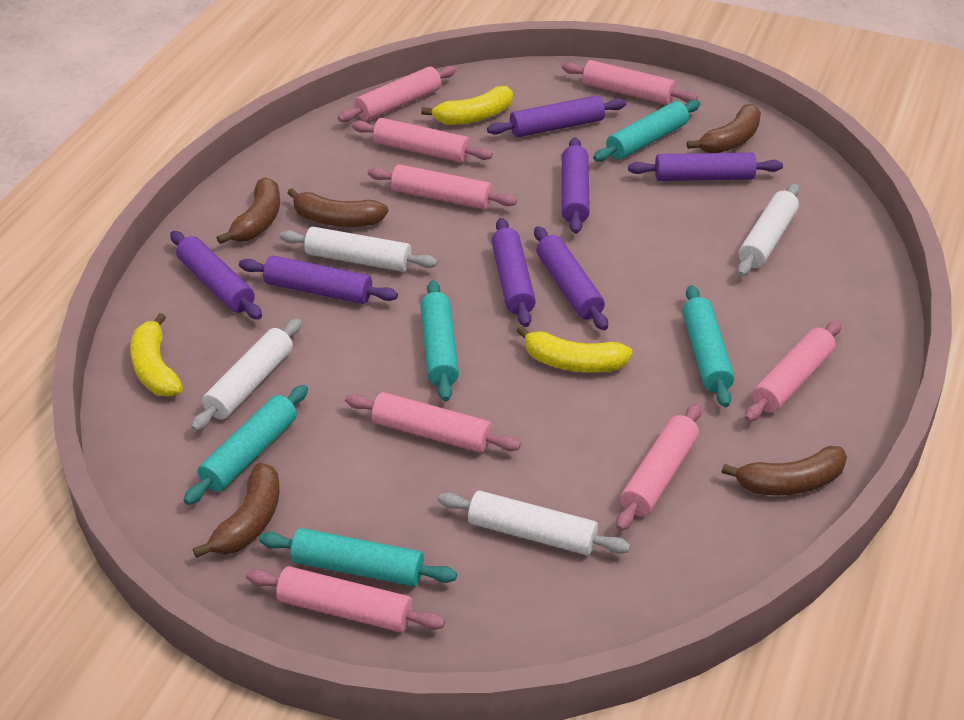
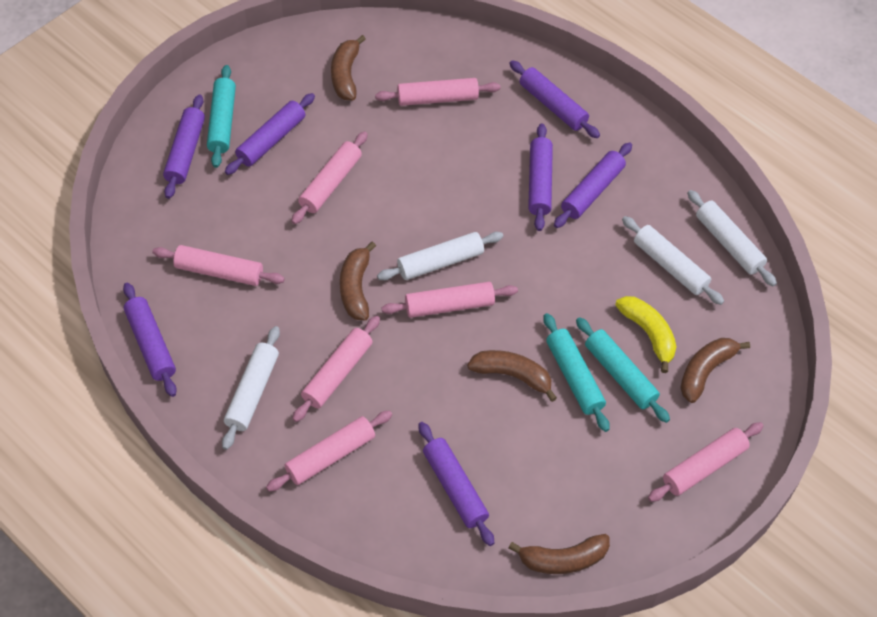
pink rolling pin: [246,566,445,632] [338,66,456,122] [345,392,521,453] [352,118,493,162] [368,164,517,209] [562,60,698,105] [616,403,702,531] [745,321,841,422] = 8 -> [152,245,285,286] [266,411,392,492] [291,131,368,224] [292,316,380,422] [375,78,500,106] [381,282,518,318] [648,422,763,502] = 7
turquoise rolling pin: [184,385,308,505] [259,528,457,587] [420,280,459,401] [593,100,700,162] [682,285,734,407] = 5 -> [207,65,236,168] [543,313,610,432] [576,317,670,423] = 3
yellow banana: [130,313,183,396] [421,86,513,125] [517,326,633,373] = 3 -> [615,296,677,373] = 1

